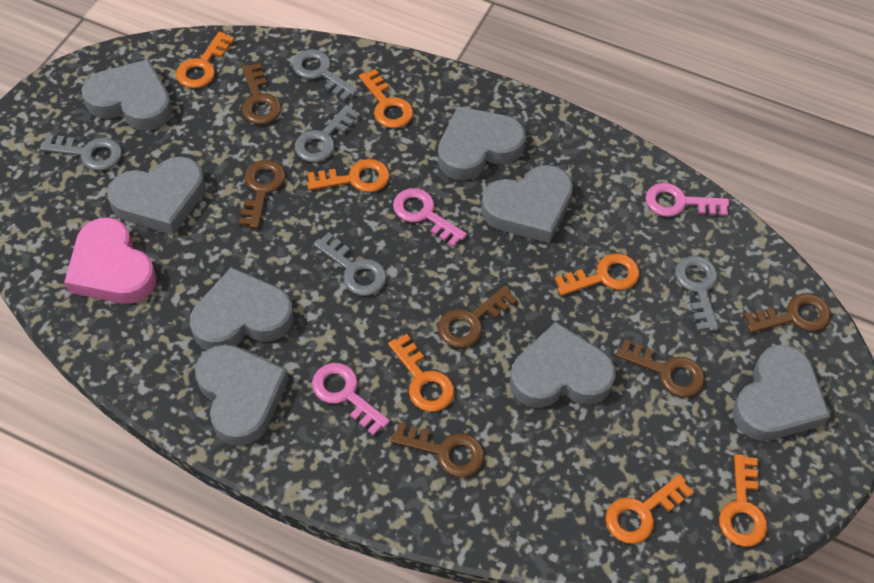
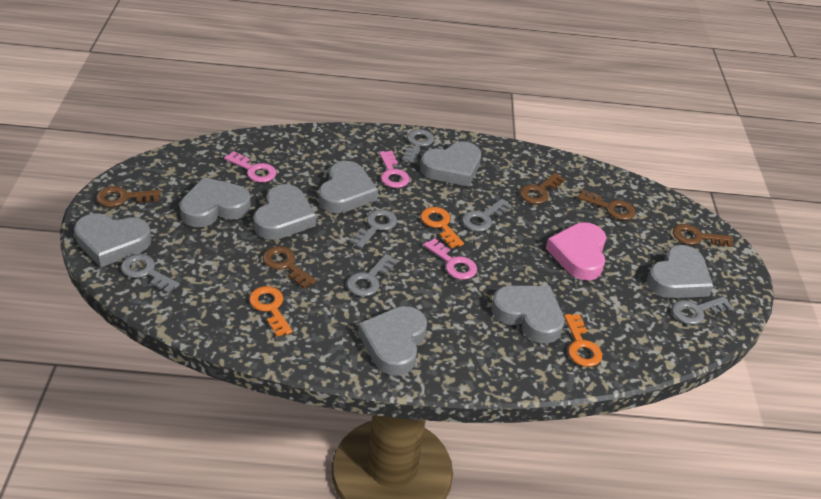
brown key: [239,160,286,229] [242,63,282,125] [391,422,485,477] [438,286,517,348] [616,339,705,397] [744,293,831,333] = 6 -> [96,186,161,207] [263,246,316,289] [520,173,565,204] [578,190,635,220] [673,224,733,247] = 5
grey key: [40,134,122,171] [292,49,358,101] [295,105,361,162] [314,232,387,296] [675,256,719,331] = 5 -> [121,254,180,294] [347,254,398,297] [350,209,397,248] [403,129,434,163] [462,199,512,232] [672,296,733,325] = 6
orange key: [176,32,234,88] [307,159,390,192] [359,69,413,128] [388,334,454,412] [555,253,640,296] [605,474,694,544] [719,454,768,547] = 7 -> [249,286,293,337] [421,207,464,248] [564,314,602,367] = 3

